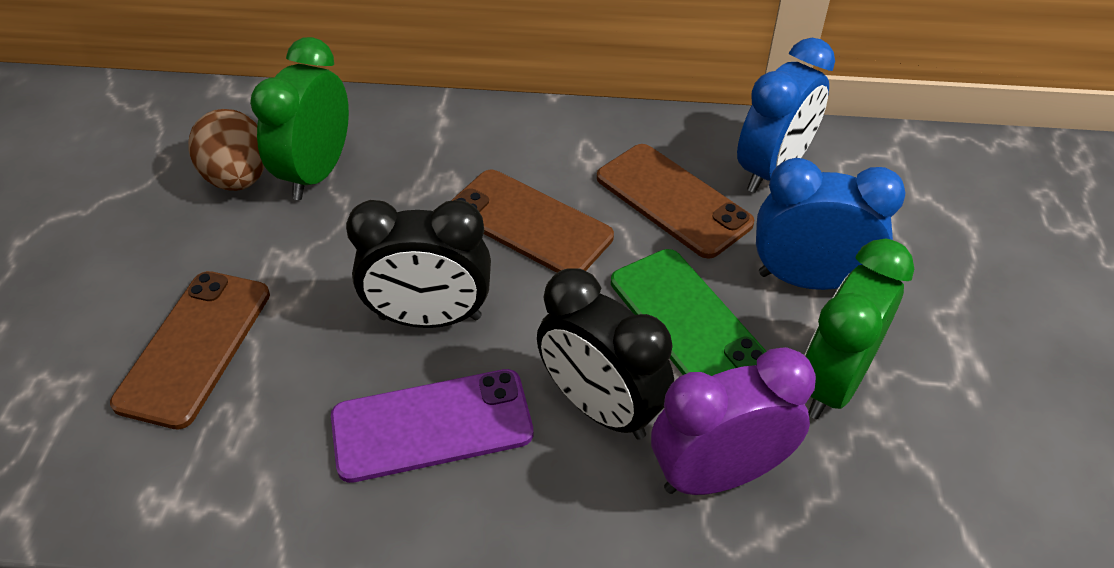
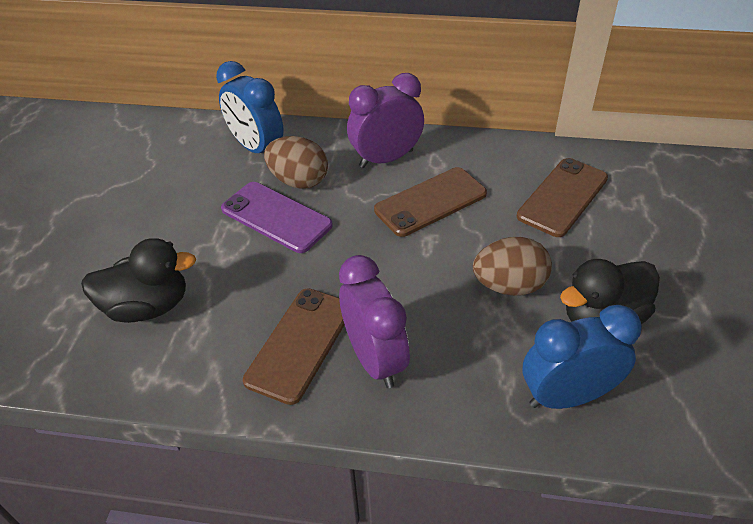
black clock: [346,200,491,328] [537,268,674,440] = 2 -> none = 0
black duck: none = 0 -> [81,238,196,323] [560,259,660,324] = 2
brown egg: [188,109,265,191] = 1 -> [264,136,328,189] [473,237,552,296] = 2
green clock: [250,37,349,200] [804,239,914,419] = 2 -> none = 0
green phone: [611,249,767,376] = 1 -> none = 0
purple clock: [651,347,816,495] = 1 -> [339,255,410,388] [347,73,424,168] = 2

